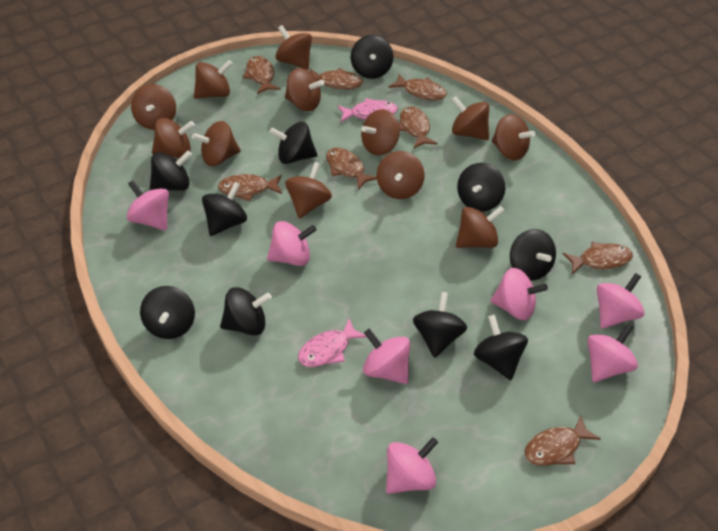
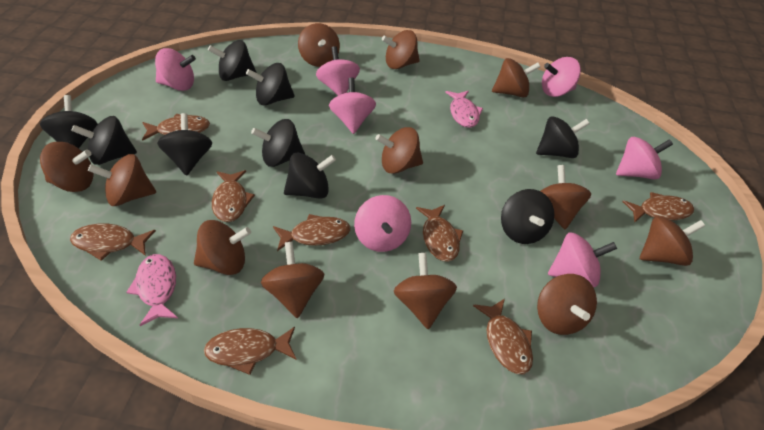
black spinning top: [140,286,195,339] [150,151,192,191] [202,182,247,236] [220,287,272,336] [269,122,317,164] [351,35,393,79] [413,292,467,358] [457,163,506,212] [474,315,528,380] [510,229,556,280] = 10 -> [40,95,98,148] [71,116,137,165] [157,113,212,176] [208,40,256,81] [246,63,295,106] [251,119,305,167] [284,153,336,199] [501,189,554,244] [536,116,590,158] = 9

